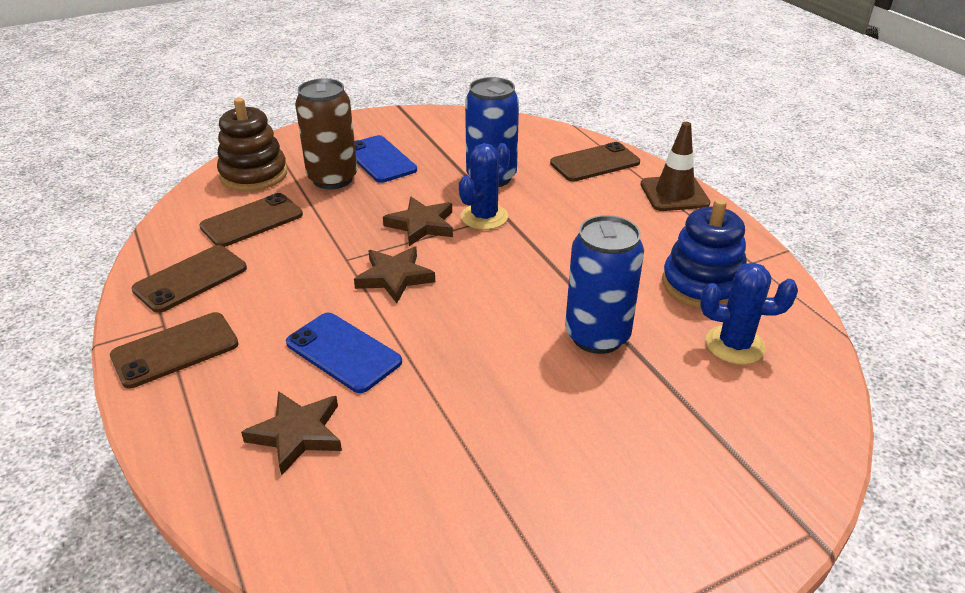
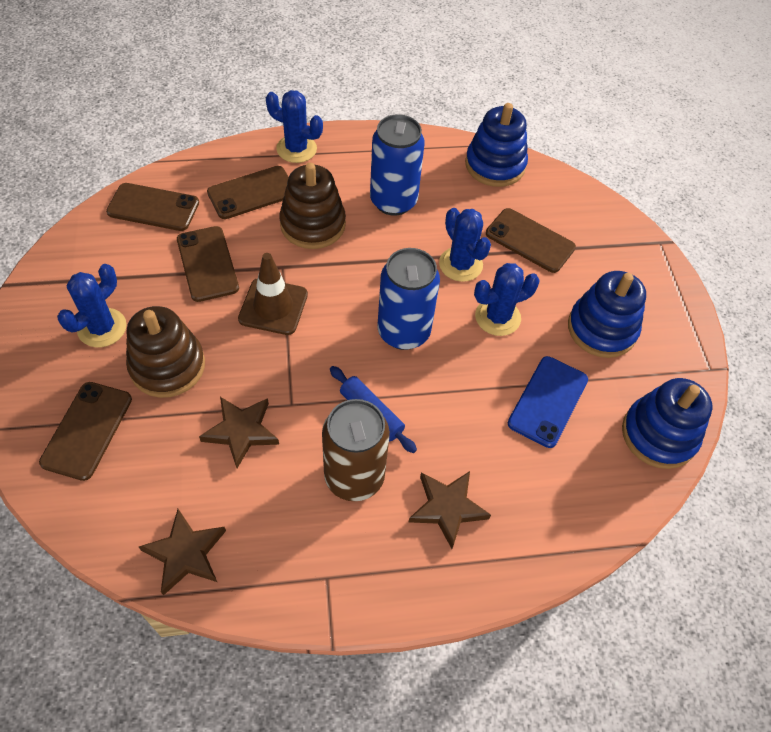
blue cactus: [459,143,510,230] [700,263,798,365] = 2 -> [57,264,127,347] [266,90,323,163] [439,208,491,282] [474,263,540,336] = 4
blue phone: [286,313,402,393] [355,135,417,183] = 2 -> [508,356,588,448] = 1
blue rolling pin: none = 0 -> [330,366,417,453] = 1
blue stacking toy: [662,199,747,309] = 1 -> [465,103,528,187] [568,271,646,358] [622,378,713,469] = 3
brown phone: [110,312,239,388] [131,245,247,313] [200,193,303,247] [550,142,640,182] = 4 -> [39,382,132,481] [106,183,199,231] [177,226,239,302] [207,166,289,219] [486,208,576,273] = 5
brown stacking toy: [217,98,287,191] = 1 -> [126,306,205,398] [279,163,346,249] = 2

